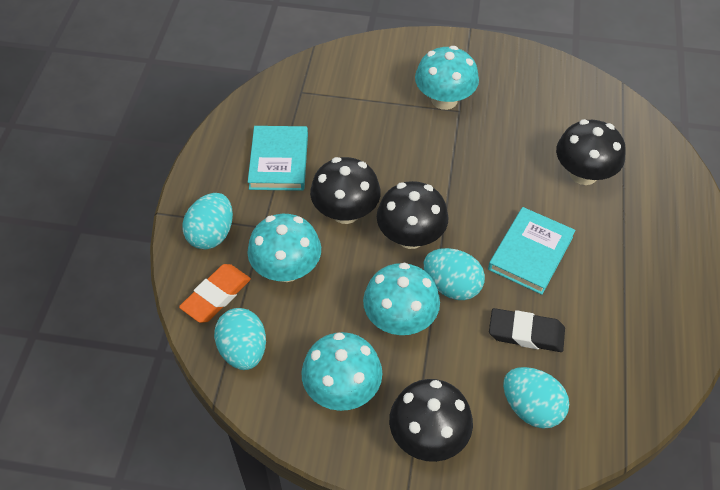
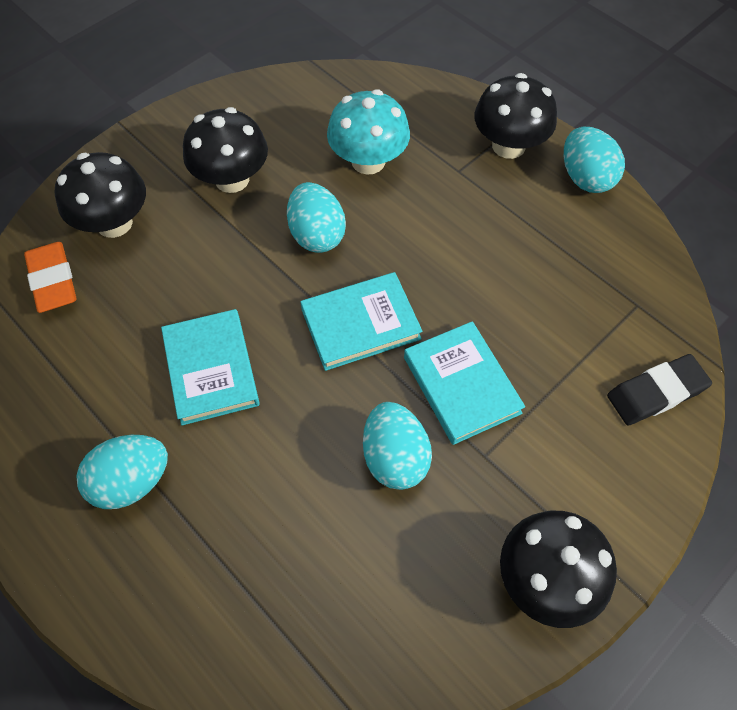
turquoise book: [248,126,308,191] [488,207,576,295] = 2 -> [161,309,260,425] [300,272,423,371] [404,321,525,445] = 3
turquoise mushroom: [248,214,321,282] [301,332,382,411] [363,263,440,335] [415,46,479,110] = 4 -> [327,89,410,175] = 1

